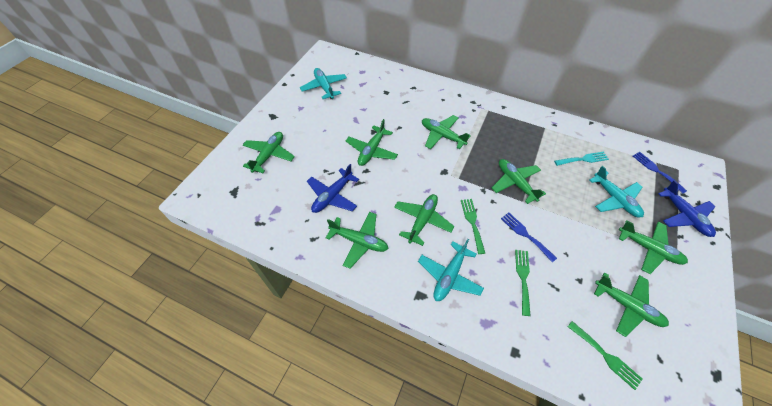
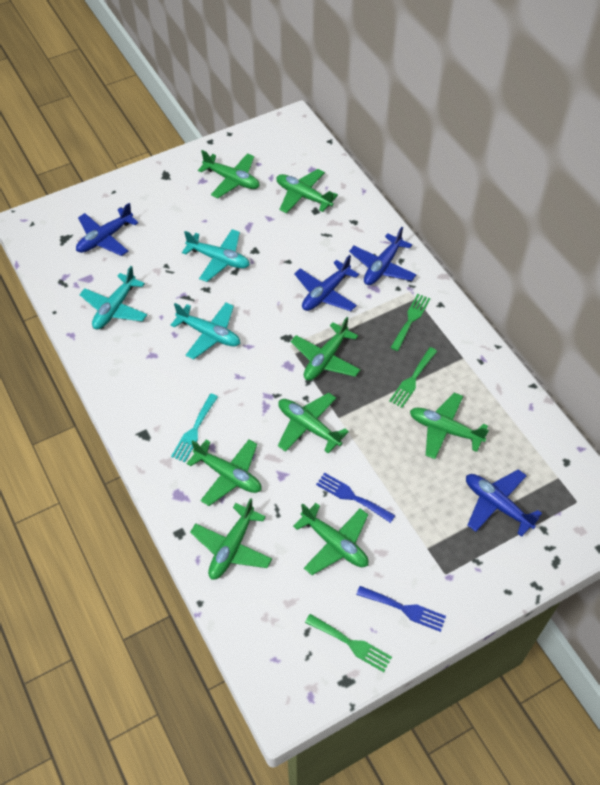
blue plane: [307,164,359,213] [658,180,716,237] = 2 -> [76,203,139,256] [294,255,359,311] [349,227,416,285] [466,469,542,537] = 4

